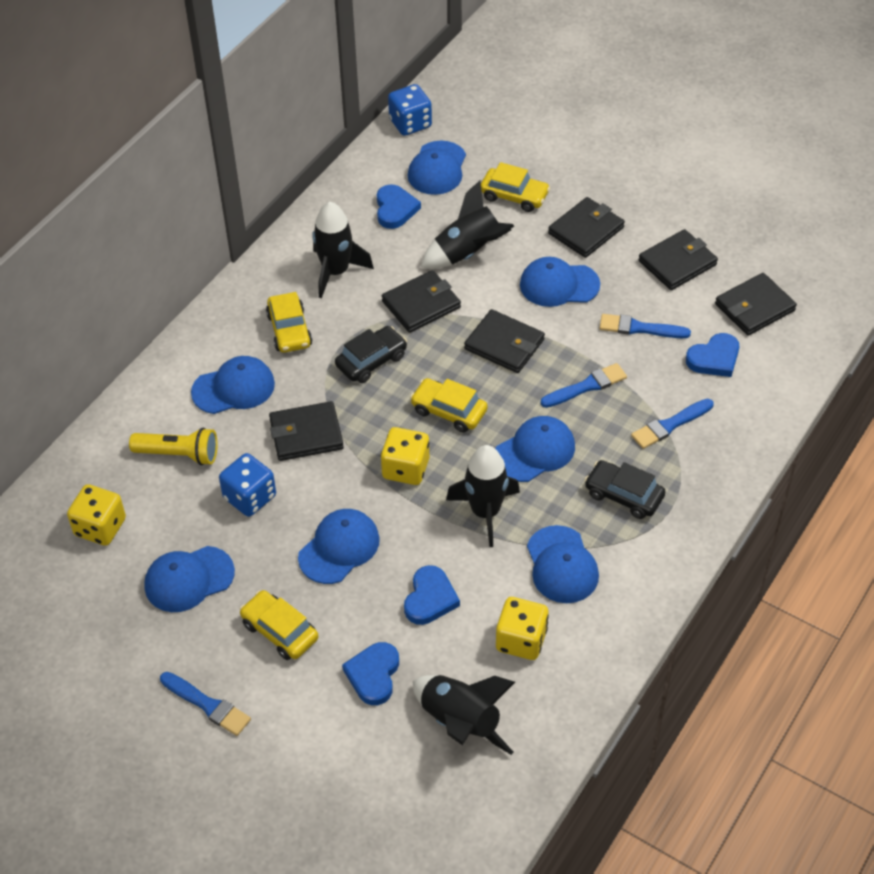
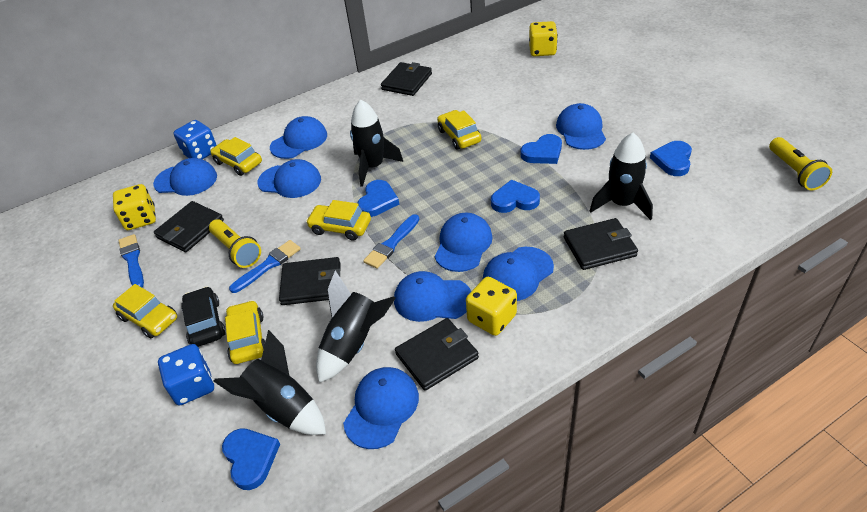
black car: [335,326,407,383] [585,460,666,519] = 2 -> [181,286,226,347] = 1
black wallet: [269,401,344,461] [382,270,461,333] [464,309,545,373] [548,197,625,258] [639,229,718,290] [715,273,797,336] = 6 -> [154,201,224,252] [279,257,341,305] [381,62,432,96] [395,318,479,391] [564,218,638,270] = 5
blue brush: [160,672,251,736] [541,363,627,408] [600,314,691,338] [631,399,714,449] = 4 -> [118,234,144,287] [229,240,301,293] [363,214,419,269] = 3
blue cap: [144,546,235,612] [191,356,275,414] [298,509,380,584] [407,140,466,195] [495,416,575,482] [520,257,600,307] [527,525,599,603] = 7 -> [153,158,217,196] [258,159,321,198] [270,116,327,159] [343,367,419,449] [394,271,471,322] [435,213,493,272] [482,247,554,301] [556,103,606,150] = 8
blue heart: [342,642,399,705] [377,184,421,229] [404,565,460,625] [686,333,739,377] = 4 -> [222,428,280,490] [358,180,399,217] [491,180,540,213] [521,134,562,164] [650,141,692,176] = 5
yellow car: [240,590,319,660] [266,292,312,353] [410,378,488,432] [481,162,550,212] = 4 -> [113,284,177,338] [210,137,262,176] [225,300,265,364] [306,200,371,241] [437,110,482,150] = 5
yellow flashlight: [129,428,218,465] = 1 -> [209,219,261,268] [769,137,832,191] = 2

